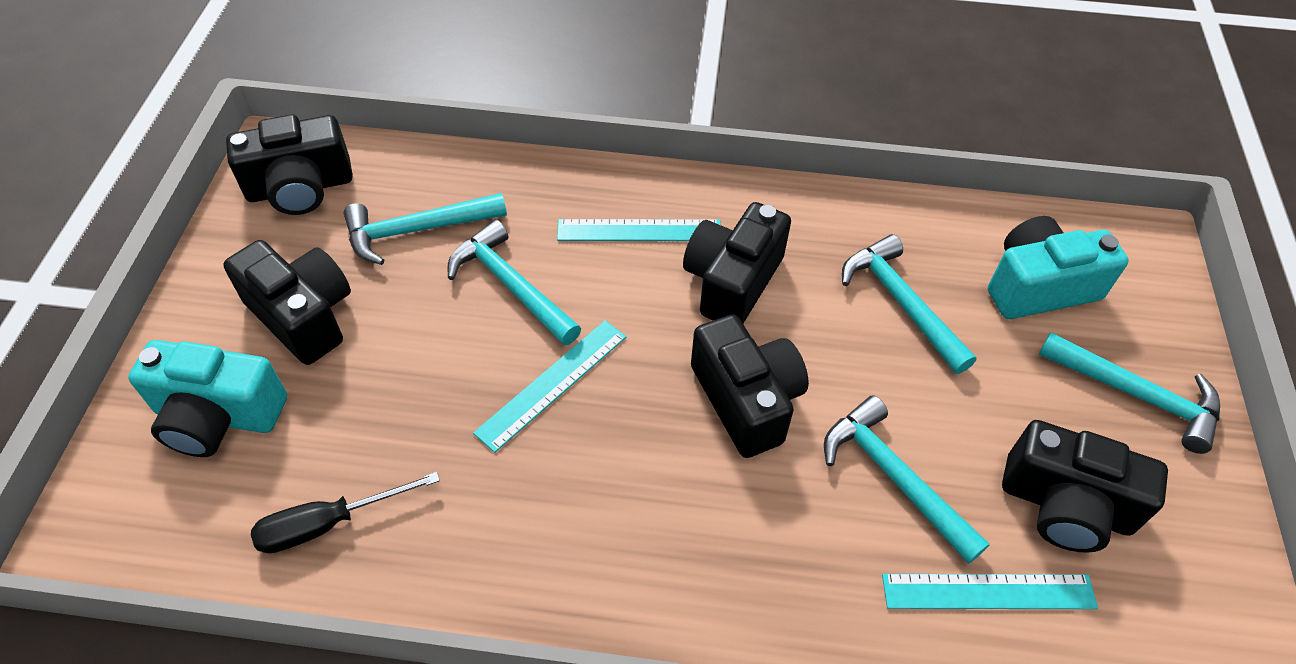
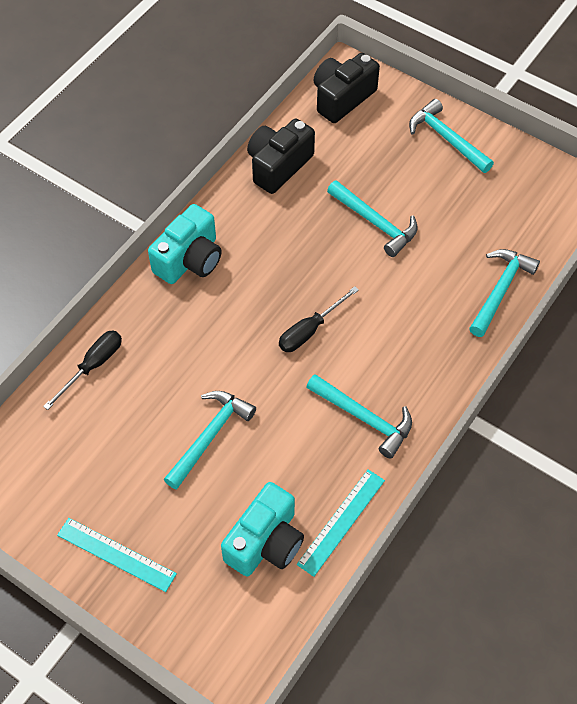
black camera: [223,240,351,365] [226,114,353,215] [683,202,791,323] [691,314,809,458] [1002,420,1168,553] = 5 -> [247,119,315,194] [314,53,380,123] = 2
black screwdriver: [251,472,440,553] = 1 -> [43,331,122,410] [279,286,359,352] = 2
turquoise ruler: [473,320,626,453] [557,219,721,241] [882,574,1098,609] = 3 -> [57,518,177,592] [297,470,385,577] = 2

